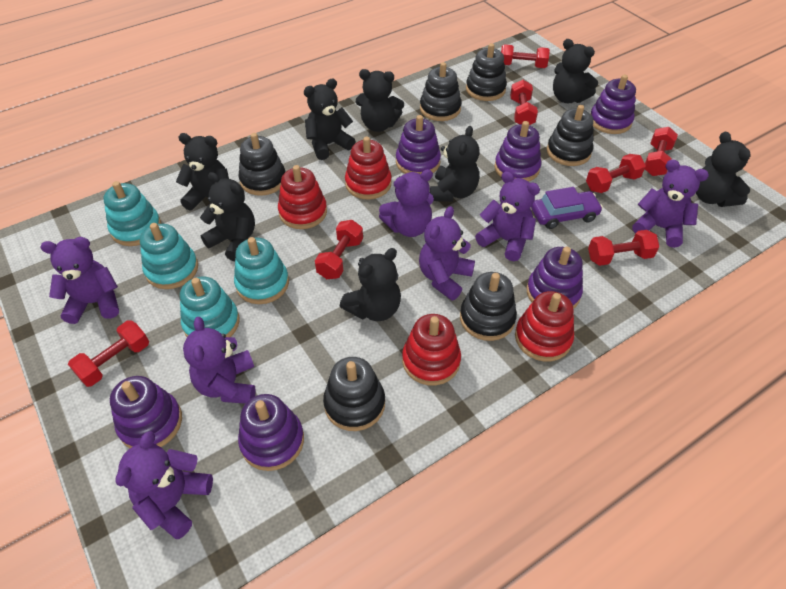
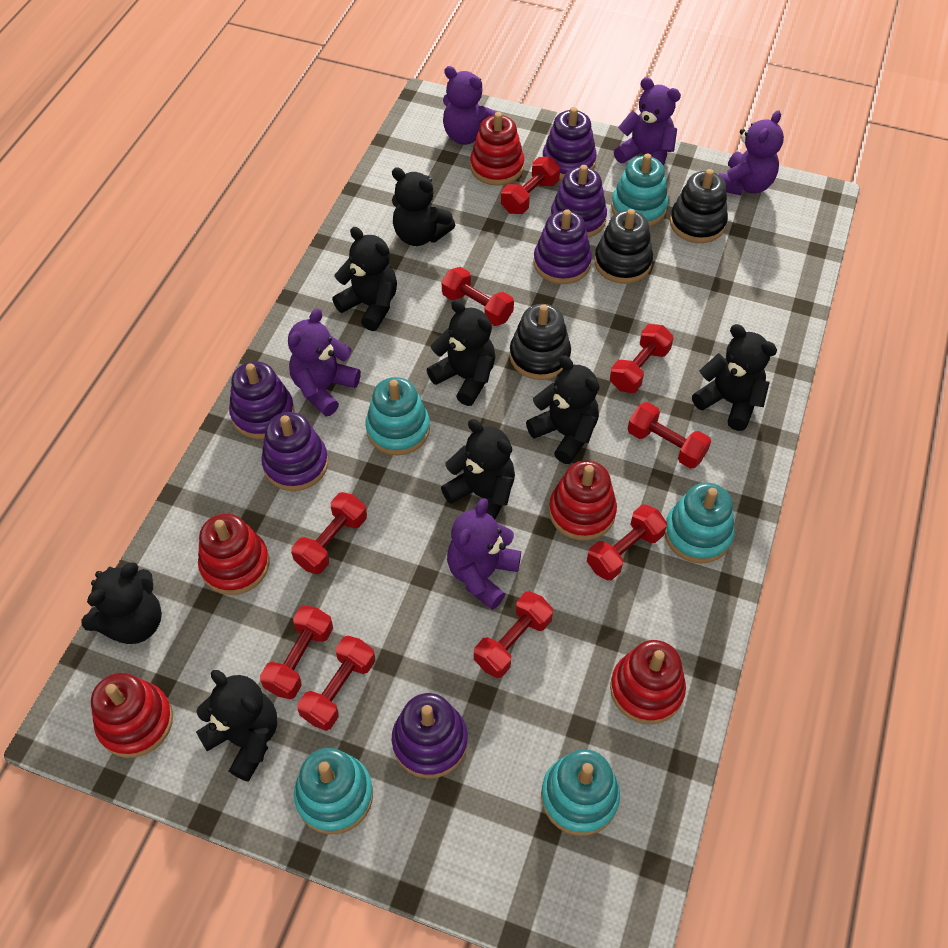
black stacking toy: [238,133,285,196] [323,357,385,431] [420,62,462,121] [460,272,517,341] [466,43,507,101] [547,105,594,166] = 6 -> [510,304,571,380] [594,209,653,284] [670,169,728,243] = 3
purple car: [531,187,603,229] = 1 -> none = 0
purple teddy bear: [40,237,119,324] [115,431,213,539] [183,317,256,404] [379,169,434,237] [419,206,475,300] [475,171,540,261] [632,159,709,248] = 7 -> [288,308,361,416] [443,66,496,145] [447,498,521,610] [614,77,681,166] [719,110,784,195] = 5
red dumbbell: [68,321,149,387] [315,220,363,279] [501,44,550,68] [510,80,538,125] [586,154,646,193] [588,230,659,266] [645,127,678,176] = 7 -> [260,606,333,699] [291,492,367,574] [297,636,375,731] [442,267,514,326] [474,591,553,678] [501,157,560,214] [587,505,667,580] [610,324,674,393] [628,402,711,469] = 9
red stacking toy: [278,165,327,229] [345,137,392,199] [402,314,461,386] [515,291,574,361] = 4 -> [91,673,173,758] [198,513,269,595] [470,112,524,186] [549,460,617,540] [610,640,686,724] = 5
turquoise stacking toy: [104,181,161,246] [140,223,198,289] [180,277,240,337] [234,237,289,304] = 4 -> [294,748,373,834] [366,377,430,455] [541,749,620,836] [611,154,668,227] [665,483,735,563] = 5

